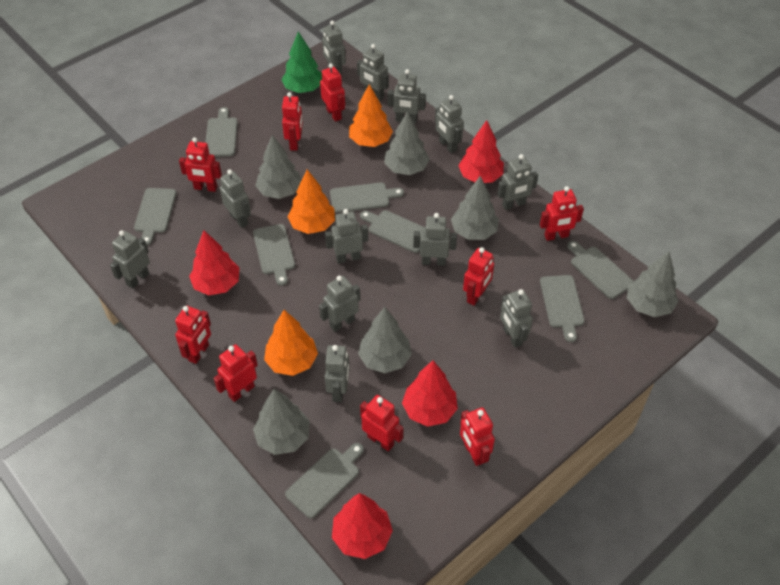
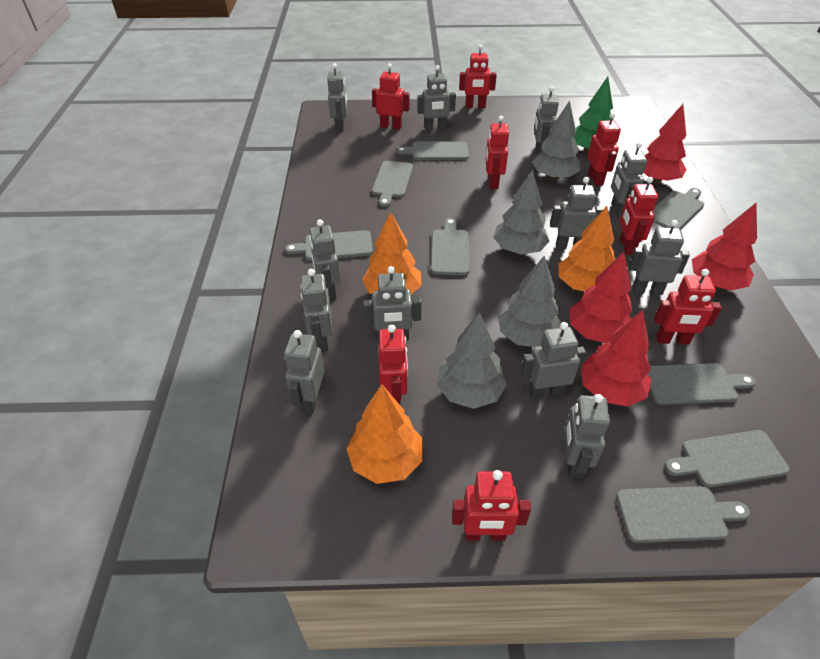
grey tree: [253,389,310,455] [256,135,301,199] [358,307,412,373] [384,111,430,175] [451,176,499,240] [627,252,679,317] = 6 -> [437,312,507,409] [493,170,550,254] [498,256,562,347] [532,101,580,180] = 4
red robot: [175,306,211,364] [179,137,222,192] [214,344,258,402] [282,92,303,151] [320,63,345,122] [360,395,403,451] [460,407,495,466] [463,247,494,306] [540,186,584,241] = 9 -> [372,64,410,130] [379,325,408,404] [452,470,531,541] [459,45,497,108] [486,116,509,189] [587,113,621,186] [619,177,658,255] [654,269,722,345] = 8

